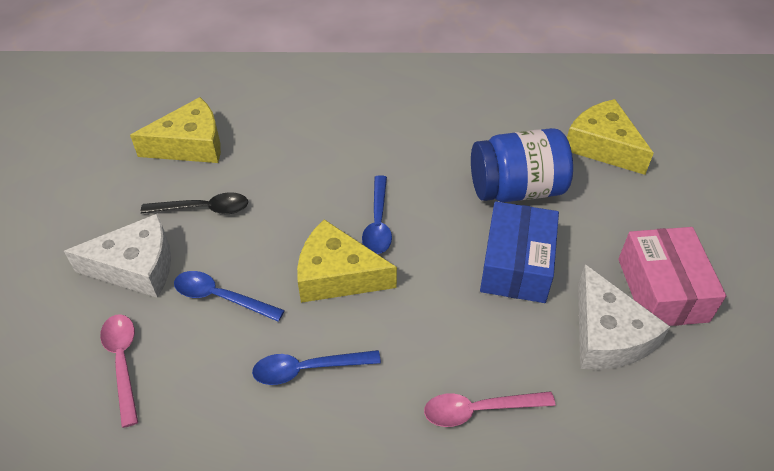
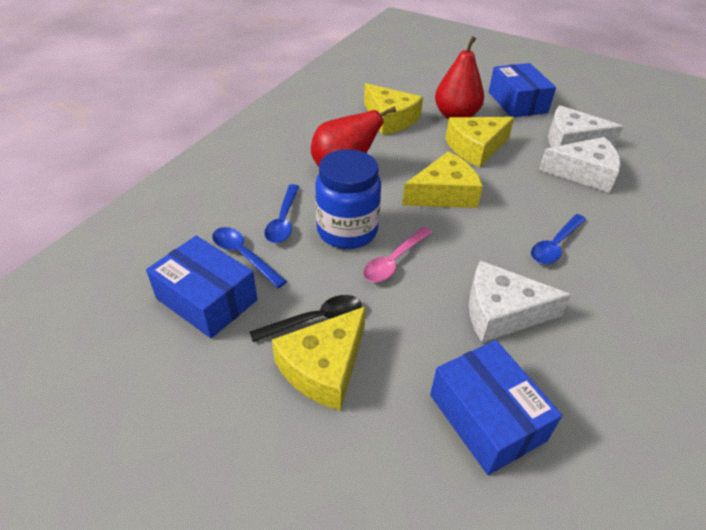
blue box: [480,201,559,303] = 1 -> [146,236,258,338] [430,340,562,475] [488,63,556,117] = 3
pink box: [618,227,726,326] = 1 -> none = 0
pink spoon: [100,314,138,428] [424,391,555,427] = 2 -> [363,227,432,282] = 1
red pear: none = 0 -> [311,107,396,166] [435,36,484,119] = 2
white cheese: [64,213,171,298] [578,264,670,370] = 2 -> [469,261,571,342] [539,137,621,193] [548,105,624,147] = 3
yellow cheese: [130,97,221,163] [297,219,397,303] [567,99,654,175] = 3 -> [272,306,366,411] [364,83,423,135] [402,151,483,208] [445,117,514,167] = 4

